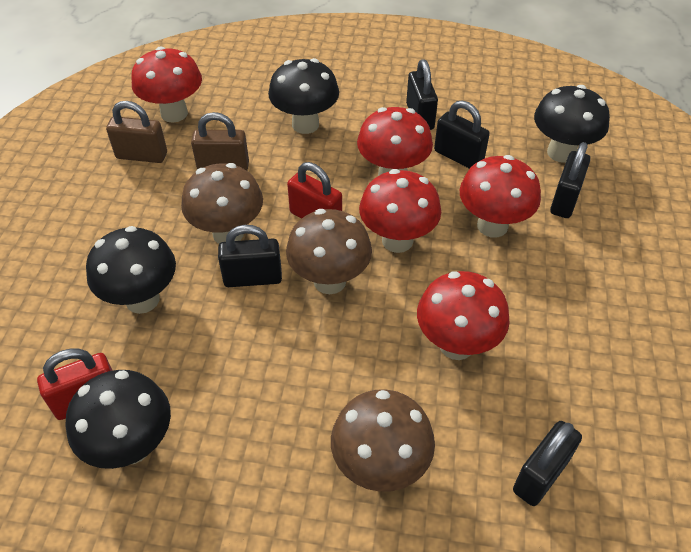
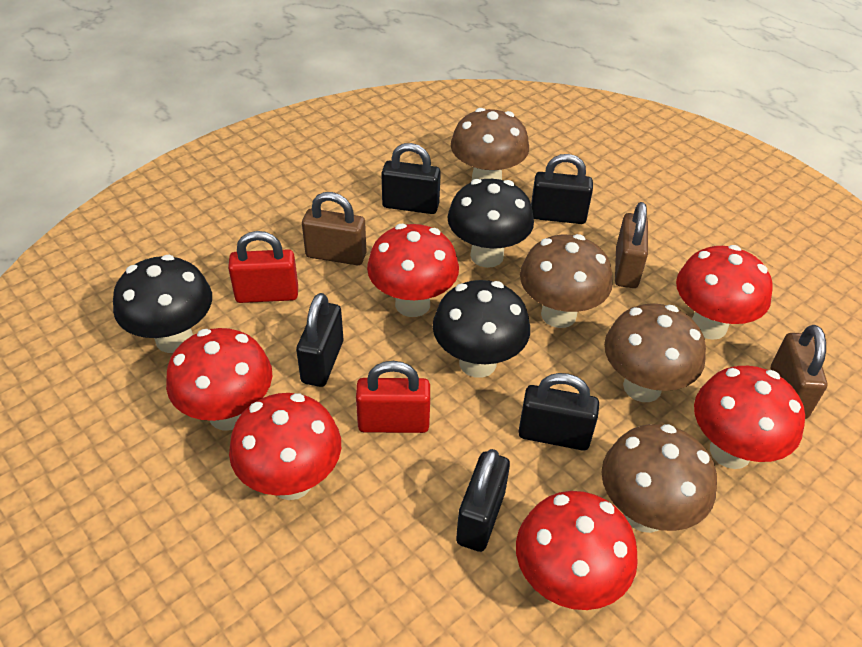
black mushroom: [65,370,171,469] [86,226,176,314] [268,58,339,134] [534,85,610,163] = 4 -> [113,255,212,353] [433,280,530,378] [447,179,534,268] = 3
brown mushroom: [181,163,263,244] [286,209,372,294] [331,389,435,492] = 3 -> [451,108,529,180] [520,234,613,328] [602,424,717,533] [604,303,706,402] = 4
brown padlock: [106,101,167,163] [191,112,249,171] = 2 -> [302,192,367,265] [615,202,648,288] [771,325,827,419] = 3
red mushroom: [132,46,202,123] [357,107,433,176] [359,169,441,253] [417,271,510,360] [460,155,541,238] = 5 -> [166,328,272,430] [229,393,341,500] [367,224,459,317] [516,491,638,610] [676,245,773,340] [694,366,805,469] = 6

